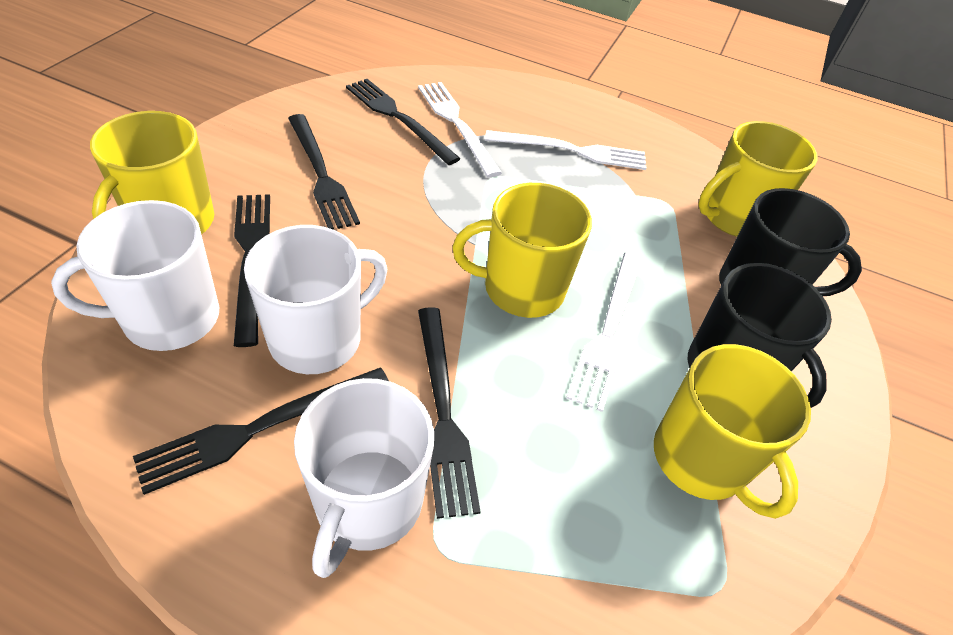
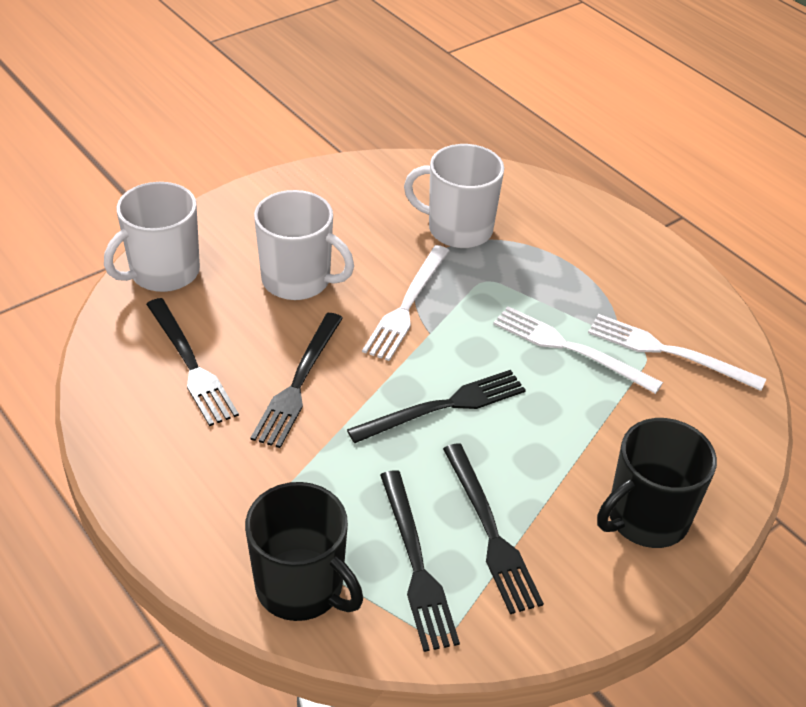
yellow mug: [90,111,214,234] [453,183,592,318] [654,344,811,519] [699,121,818,237] = 4 -> none = 0

